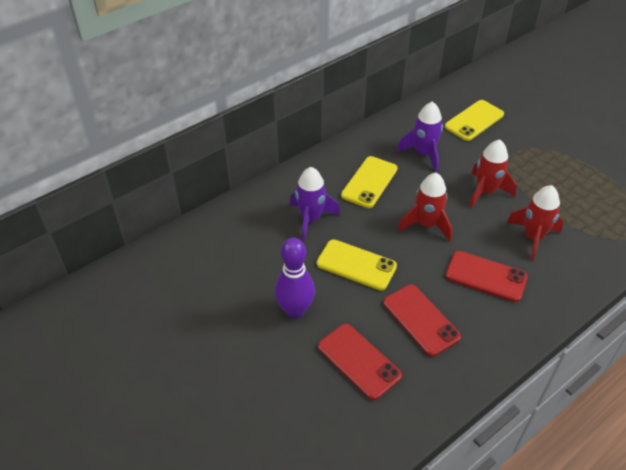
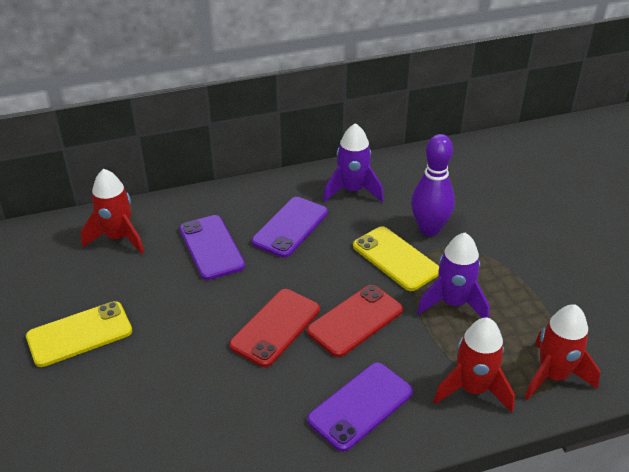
purple phone: none = 0 -> [179,215,245,280] [252,197,328,258] [307,362,413,452] = 3
red phone: [318,324,402,400] [383,284,461,357] [445,251,528,302] = 3 -> [229,289,320,367] [307,285,403,357] = 2
yellow phone: [317,239,397,291] [341,156,398,208] [445,100,504,141] = 3 -> [26,301,132,367] [353,226,439,291] = 2

